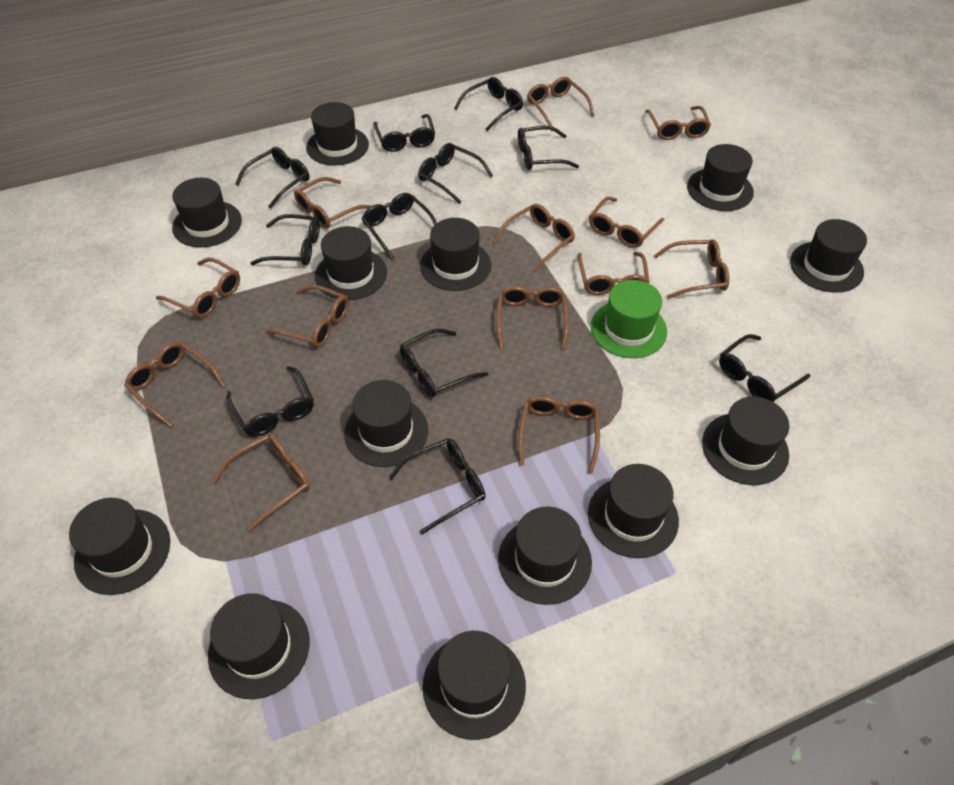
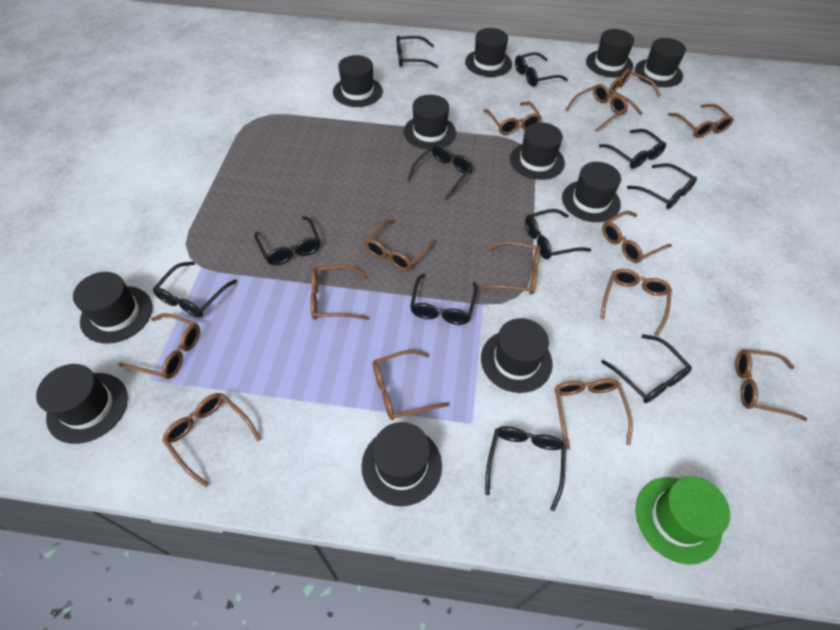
black hat: [69,498,170,595] [172,178,242,248] [208,593,310,699] [306,102,369,166] [315,226,387,300] [344,380,428,467] [420,218,491,291] [423,631,526,740] [498,507,592,605] [588,464,679,558] [687,144,754,211] [702,397,789,485] [790,219,867,293] = 13 -> [36,364,128,444] [73,272,152,344] [333,55,383,107] [361,422,442,506] [403,95,456,150] [465,28,512,77] [481,318,553,393] [510,122,565,180] [562,162,621,222] [586,29,634,78] [635,38,686,87] = 11
brown glasses: [124,342,225,428] [156,258,240,318] [213,434,310,532] [265,285,349,348] [294,177,372,229] [493,204,575,272] [496,286,569,349] [518,396,600,474] [527,77,594,127] [578,252,649,295] [589,196,664,248] [645,106,711,140] [654,240,729,299] = 13 -> [118,313,200,379] [162,393,261,487] [310,265,369,320] [365,219,436,271] [373,350,449,420] [479,241,540,295] [483,101,542,135] [555,379,633,450] [565,84,628,132] [600,269,672,337] [602,211,672,263] [608,69,661,115] [668,104,734,138] [735,349,807,421] = 14

